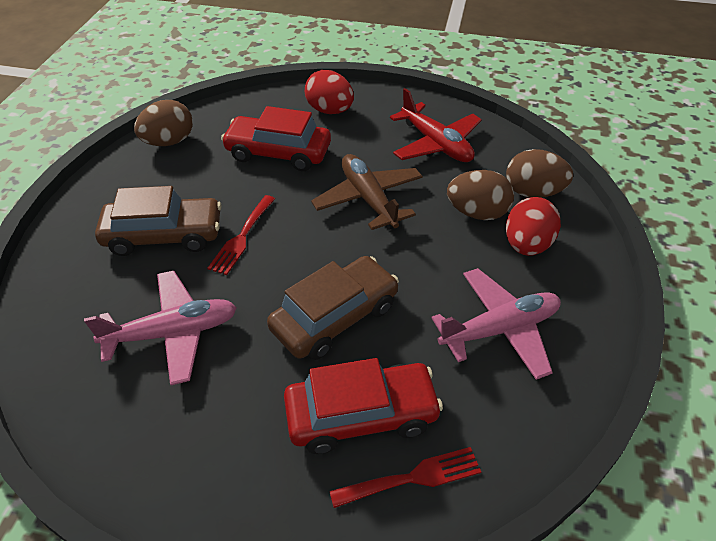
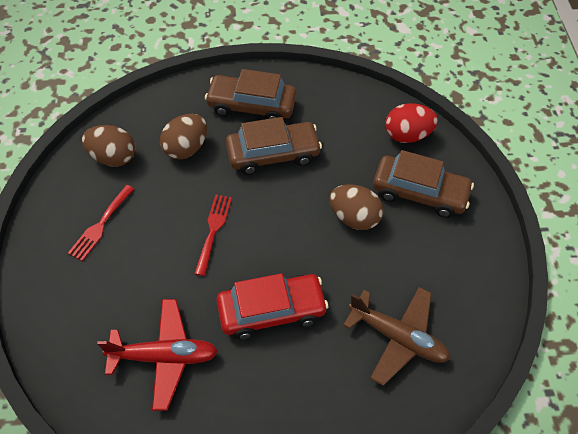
brown car: [95,186,222,256] [267,256,399,360] = 2 -> [205,69,296,119] [226,117,322,175] [373,150,474,218] = 3
pink plane: [84,271,237,385] [432,268,561,380] = 2 -> none = 0
red car: [221,106,331,171] [284,358,443,454] = 2 -> [216,273,328,340] = 1
red egg: [305,70,354,114] [506,197,561,256] = 2 -> [385,103,438,143] = 1

